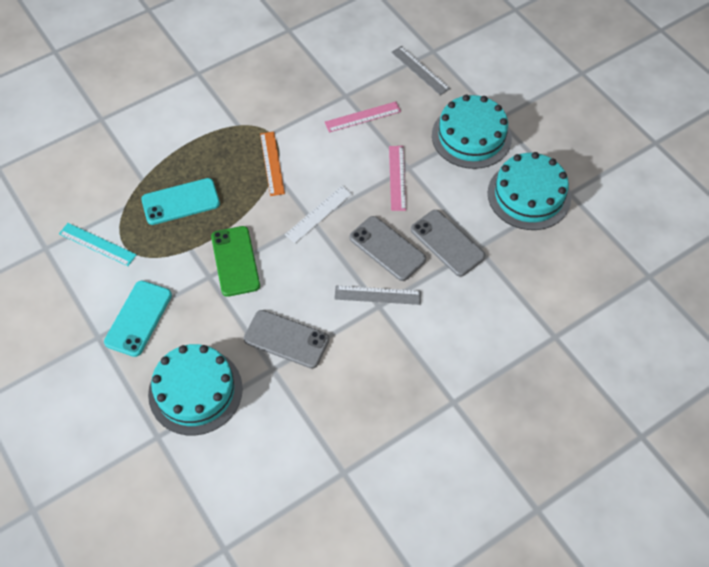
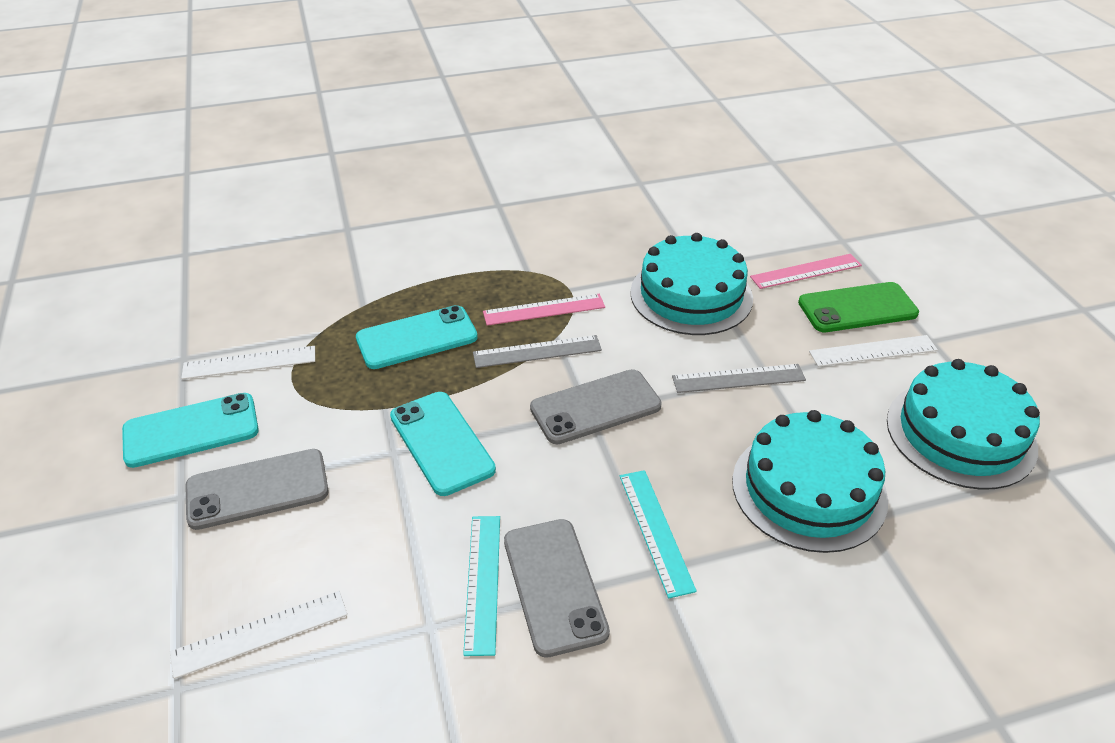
orange ruler: [260,132,285,196] = 1 -> none = 0
turquoise phone: [104,281,172,357] [141,178,220,225] = 2 -> [122,393,259,468] [356,305,478,369] [390,392,496,496] = 3
turquoise ruler: [59,223,137,266] = 1 -> [463,516,500,656] [620,470,697,598] = 2
white ruler: [285,186,352,243] = 1 -> [170,591,347,679] [181,346,315,379] [809,335,938,367] = 3

